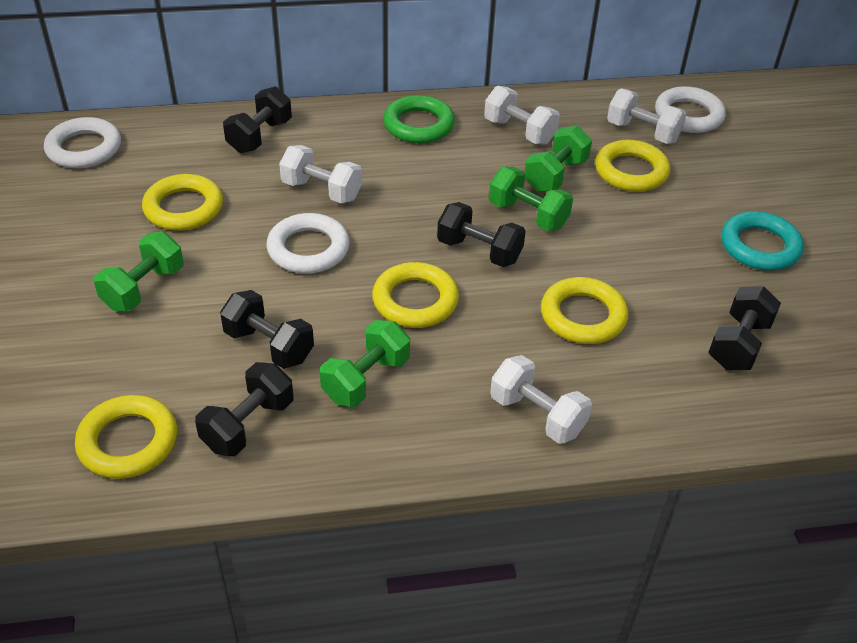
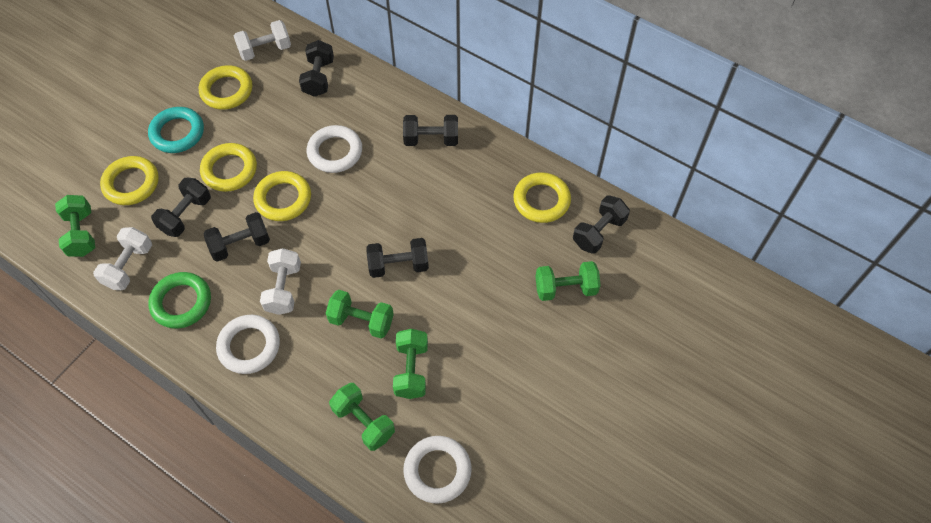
black dumbbell: [195,362,294,456] [220,290,314,369] [223,87,292,153] [437,202,526,267] [708,286,781,370] = 5 -> [151,178,211,237] [203,212,270,262] [299,40,334,97] [366,238,429,278] [403,115,458,146] [573,195,630,254] = 6
green dumbbell: [94,232,184,311] [320,320,410,407] [489,167,573,231] [525,126,592,192] = 4 -> [55,195,95,257] [326,290,394,339] [329,383,395,451] [393,329,428,399] [535,261,601,301] = 5
white dumbbell: [279,145,362,204] [484,86,560,145] [490,355,592,444] [607,89,687,144] = 4 -> [93,227,152,290] [234,20,291,61] [260,248,301,315] = 3

